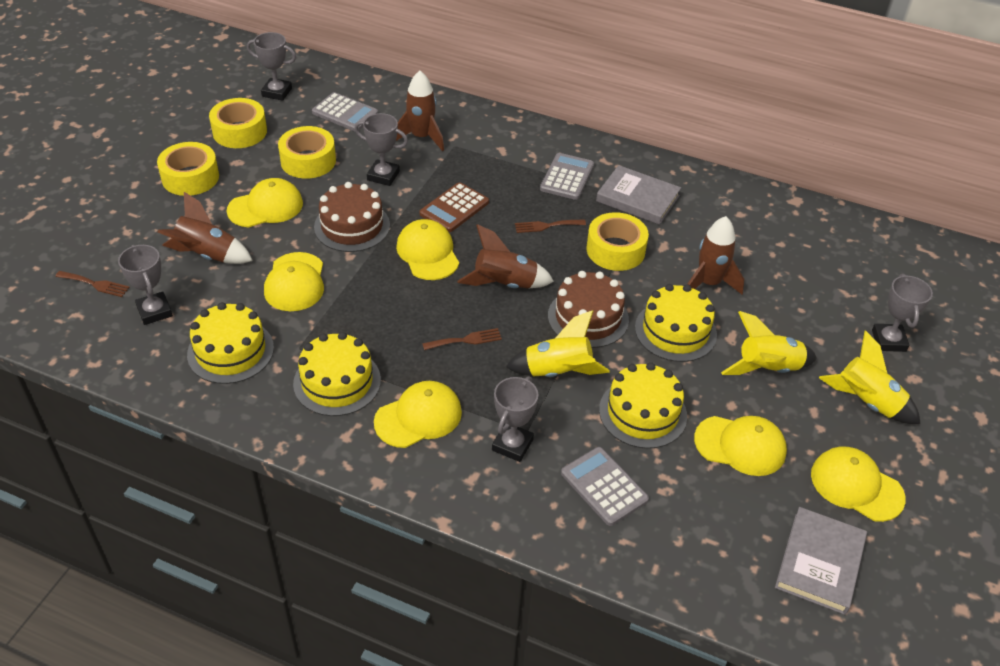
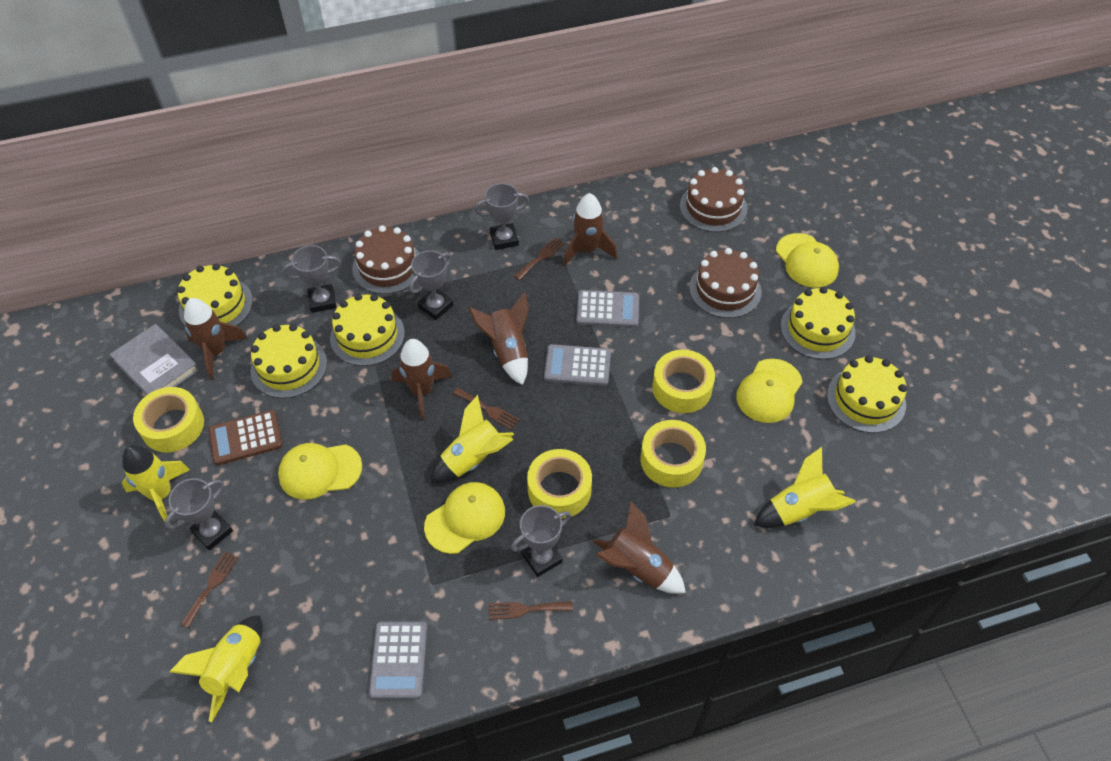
brown cake: [314,182,390,252] [548,271,629,348] = 2 -> [352,225,419,294] [680,167,748,232] [689,248,762,318] = 3
brown fork: [55,271,130,297] [422,328,502,350] [515,219,586,233] = 3 -> [181,552,239,628] [453,388,520,430] [488,601,573,620] [514,237,565,280] = 4
brown rocket: [157,192,253,264] [396,71,444,151] [458,224,554,289] [688,216,744,295] = 4 -> [184,298,248,379] [392,339,452,421] [468,292,529,385] [563,193,617,265] [593,502,686,594] = 5
grey book: [596,165,681,225] [775,507,867,615] = 2 -> [110,324,199,395] = 1
yellow cake: [187,302,274,384] [293,332,381,416] [599,362,687,449] [635,284,717,362] = 4 -> [177,264,253,326] [250,324,327,398] [330,294,405,366] [781,287,856,360] [827,355,907,433] = 5
yellow cap: [227,178,303,227] [264,252,324,311] [374,381,462,448] [396,219,459,280] [694,416,787,476] [811,447,906,522] = 6 -> [278,443,362,500] [424,482,505,554] [736,359,803,423] [776,233,839,288] = 4
yellow rocket: [506,310,610,377] [721,311,817,375] [819,330,921,424] = 3 -> [122,445,190,524] [169,615,263,722] [430,395,514,483] [754,447,856,528] = 4

